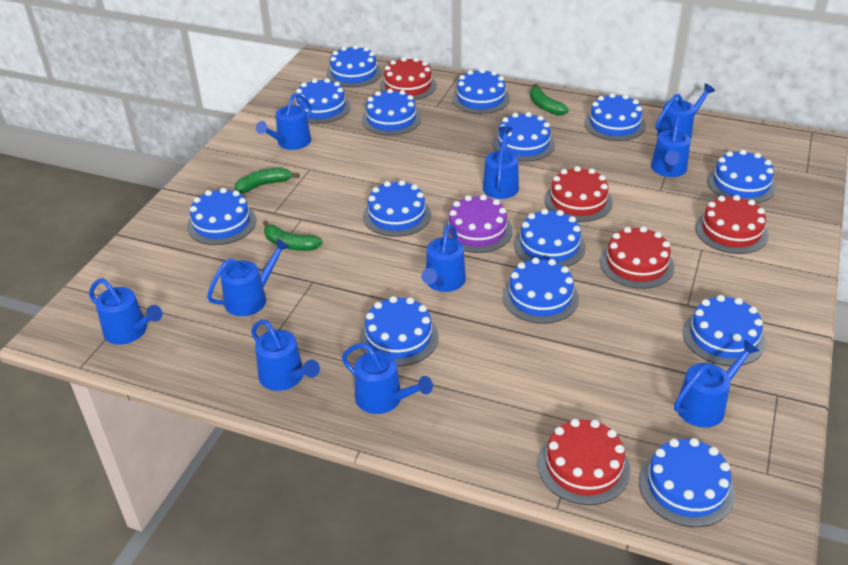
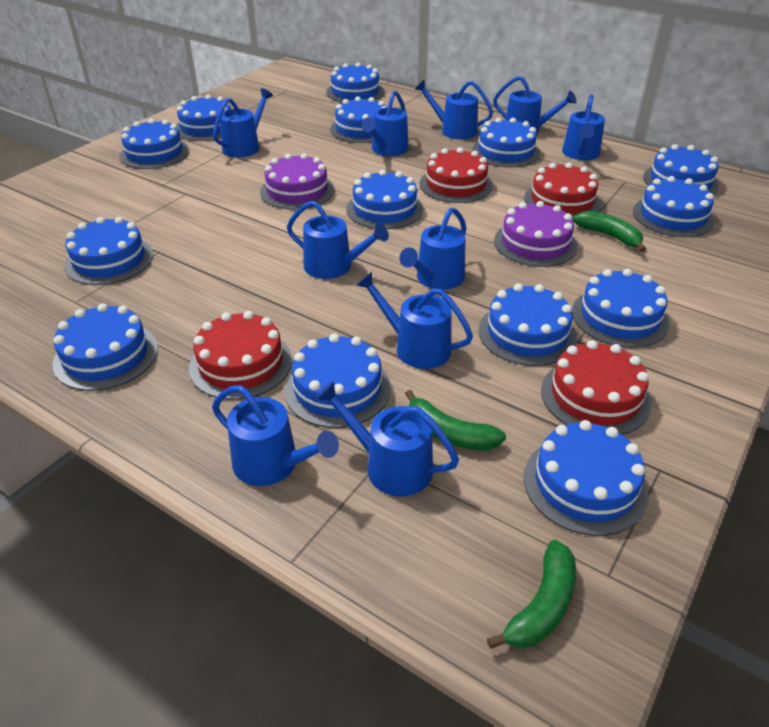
purple cake: [443,195,513,253] = 1 -> [260,153,334,210] [494,201,578,267] = 2
red cake: [380,57,436,100] [538,419,630,505] [545,166,613,222] [600,226,675,289] [695,195,769,254] = 5 -> [189,311,292,400] [420,147,493,203] [524,162,601,220] [541,340,651,435] = 4

